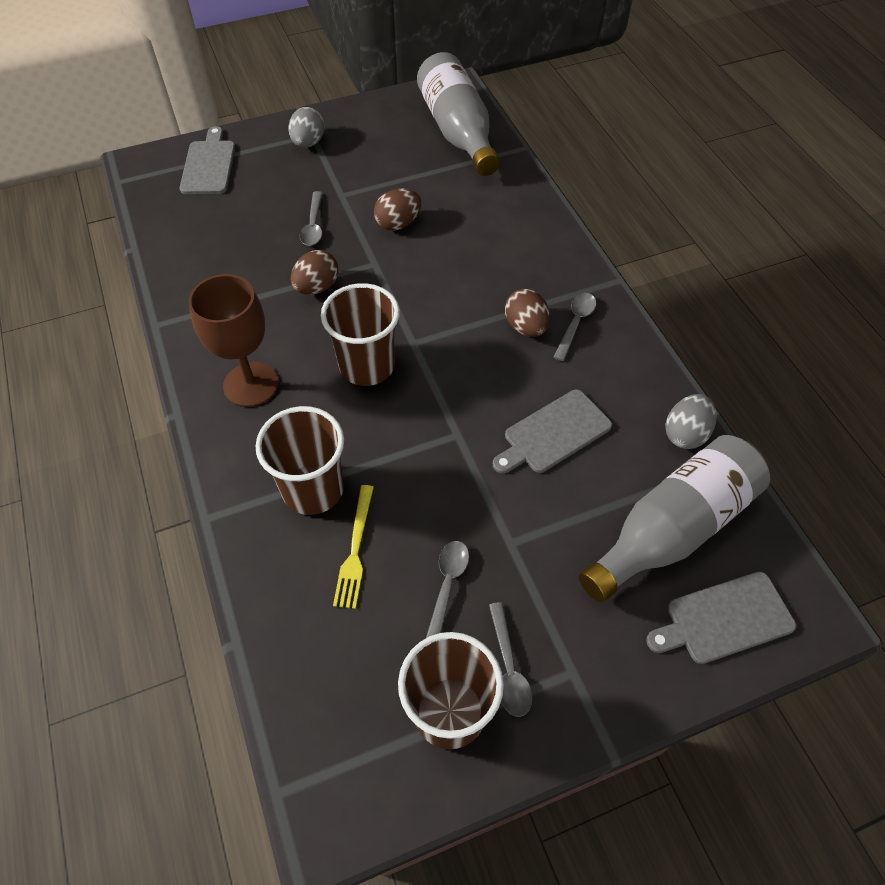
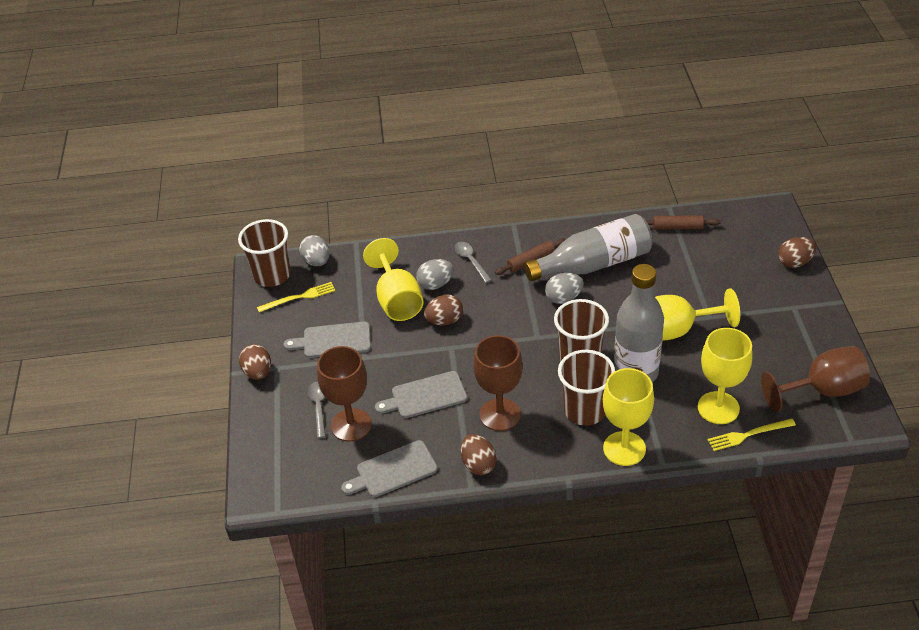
brown egg: [291,250,338,295] [374,189,421,231] [505,289,550,337] = 3 -> [239,344,271,380] [424,295,463,325] [461,434,497,475] [778,237,816,268] = 4
brown goblet: [188,274,278,407] = 1 -> [317,346,372,442] [473,335,523,431] [761,346,870,412] = 3
brown rolling pin: none = 0 -> [495,239,566,275] [646,215,720,230] = 2
grey egg: [288,107,325,147] [666,394,716,449] = 2 -> [299,235,329,266] [416,259,454,290] [545,273,584,304] = 3
grey spoon: [300,191,322,246] [426,541,469,638] [489,602,532,717] [554,293,596,361] = 4 -> [308,382,326,438] [455,242,492,283] = 2
yellow fork: [333,485,374,609] = 1 -> [257,282,335,312] [708,418,796,451] = 2
yellow goblet: none = 0 -> [363,238,424,321] [603,368,654,466] [655,288,740,341] [698,328,753,424] = 4

